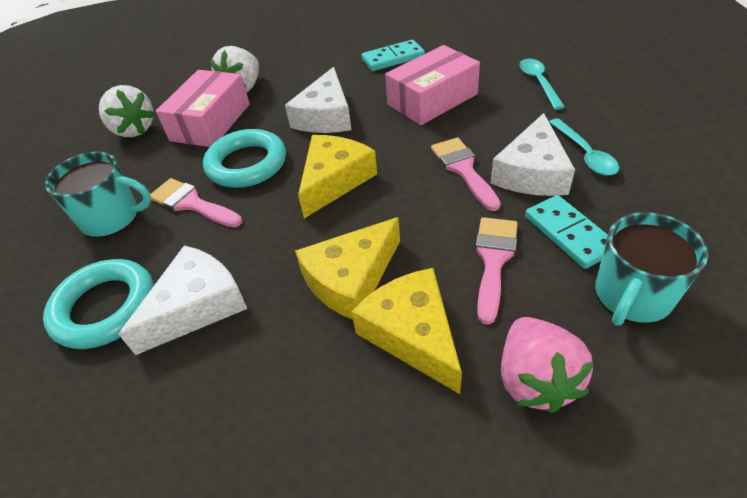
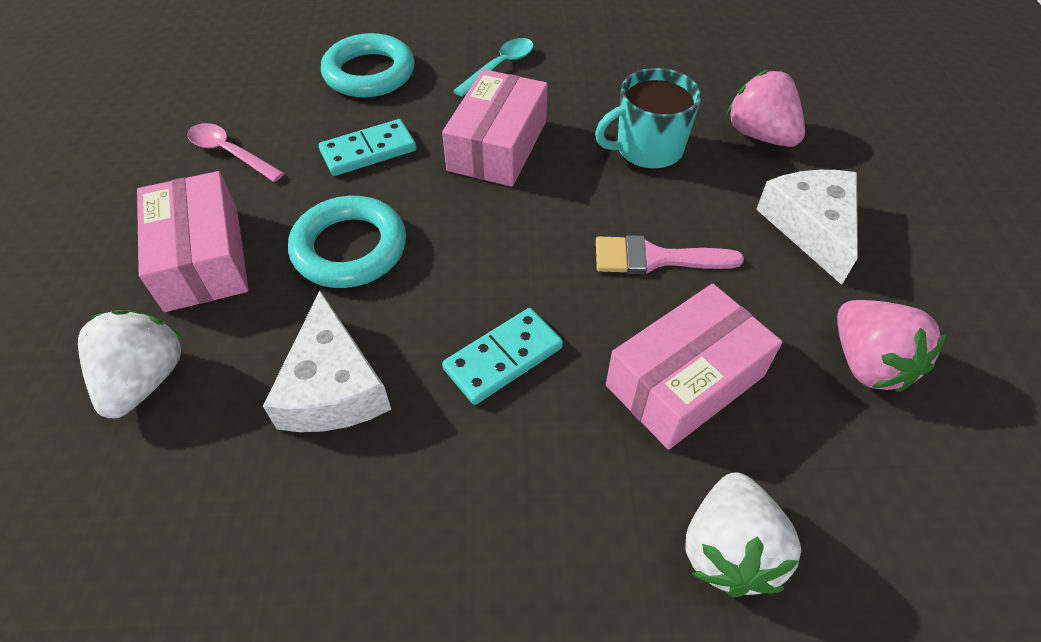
pink box: [156,70,250,147] [385,45,480,125] = 2 -> [137,171,248,312] [442,69,548,187] [606,284,782,450] = 3
pink brush: [150,178,242,227] [431,137,501,211] [475,217,518,325] = 3 -> [596,235,744,274] = 1
pink spoon: none = 0 -> [187,123,284,182] = 1
pink strawberry: [501,317,594,413] = 1 -> [727,70,805,147] [837,300,946,392] = 2
turquoise mug: [45,152,152,238] [595,212,708,326] = 2 -> [595,68,701,170] = 1
turquoise spoon: [519,59,565,110] [549,118,619,176] = 2 -> [453,38,534,97] = 1
white cheese: [119,245,248,355] [285,67,352,133] [491,113,575,196] = 3 -> [263,291,391,432] [756,170,858,285] = 2
yellow cheese: [295,217,400,320] [298,135,377,218] [351,268,462,394] = 3 -> none = 0

